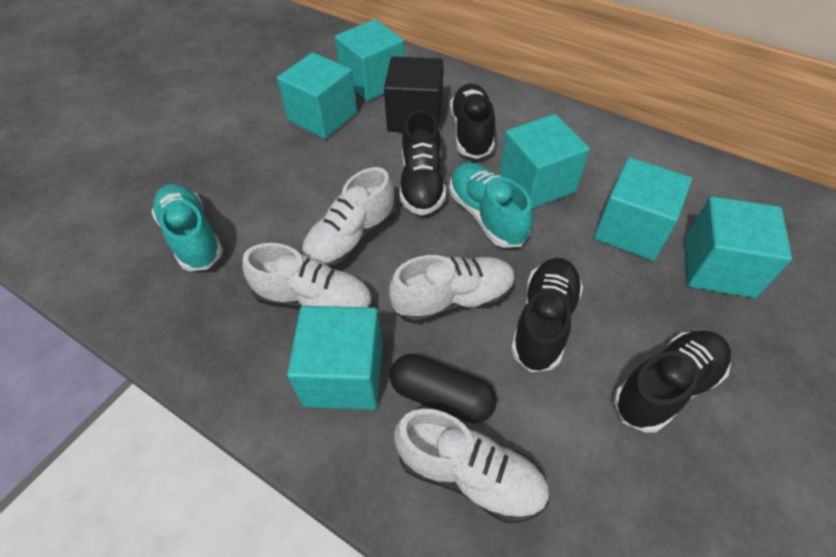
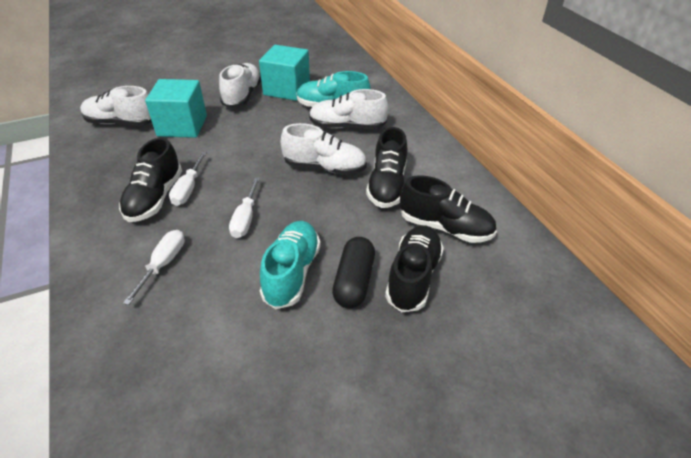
black cube: [384,56,443,132] = 1 -> none = 0
turquoise cube: [277,52,357,139] [287,306,383,410] [335,19,404,101] [500,114,590,209] [594,157,692,261] [684,196,792,298] = 6 -> [145,79,207,138] [259,45,310,101] = 2
white screwdriver: none = 0 -> [123,230,185,305] [169,152,207,206] [229,177,260,238] = 3

